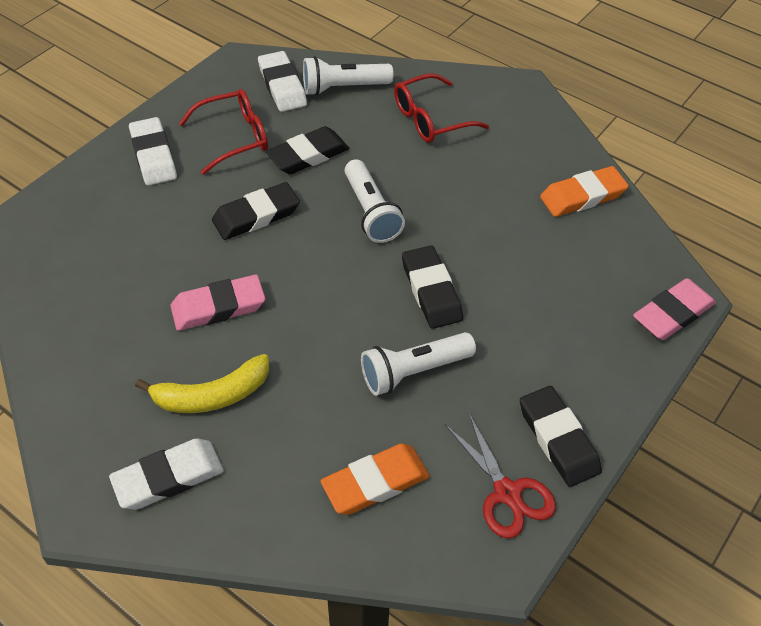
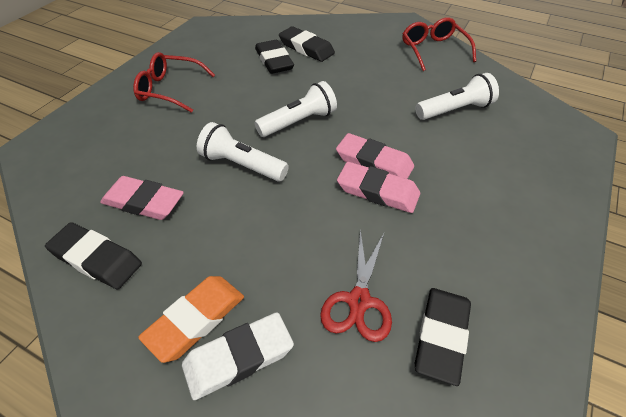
orange eraser: [321,444,430,515] [540,166,629,217] = 2 -> [138,276,244,363] = 1
pink eraser: [170,275,265,331] [633,278,716,340] = 2 -> [100,176,184,220] [336,133,414,179] [337,162,420,213] = 3
white eraser: [109,438,224,510] [129,117,177,186] [258,51,307,112] = 3 -> [182,312,294,400] = 1
yellow banana: [135,354,269,413] = 1 -> none = 0

